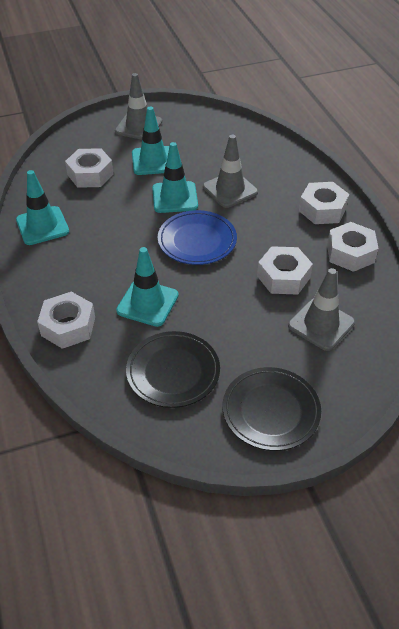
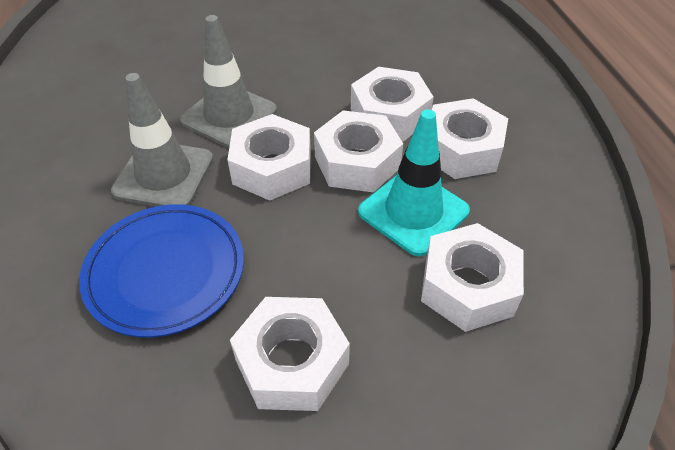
black plate: [126,331,220,408] [222,367,321,451] = 2 -> none = 0
grey traffic cone: [115,73,162,140] [203,135,258,208] [288,268,355,351] = 3 -> [111,73,214,206] [180,15,277,148] = 2
turquoise traffic cone: [16,170,69,245] [116,247,179,327] [132,107,169,175] [152,142,198,213] = 4 -> [358,109,470,257] = 1
white nut: [37,292,95,349] [65,148,113,188] [257,246,313,295] [299,182,349,224] [327,222,379,272] = 5 -> [228,114,311,201] [230,297,350,411] [314,110,403,193] [351,67,434,141] [421,223,524,332] [432,98,508,179] = 6

